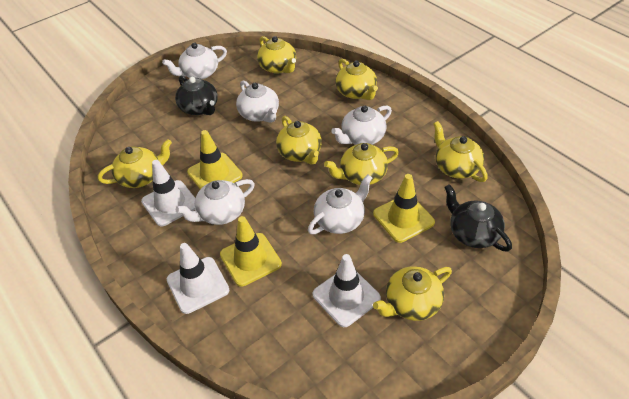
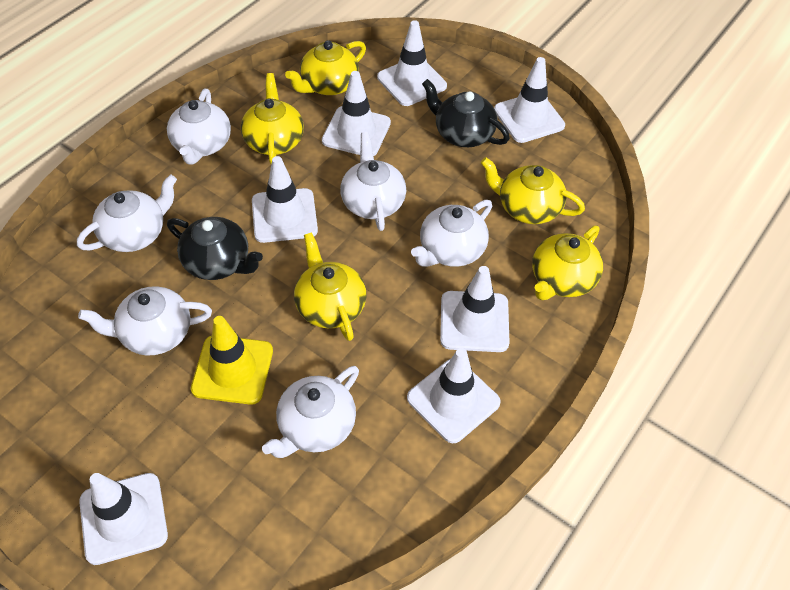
white teapot: [162,42,227,79] [176,179,255,225] [236,80,279,123] [308,175,372,234] [331,105,392,145] = 5 -> [77,174,177,252] [78,286,212,355] [167,89,231,165] [262,366,359,458] [340,132,406,231] [411,200,492,267] = 6
white traffic cone: [141,160,195,226] [167,243,229,314] [313,254,381,327] = 3 -> [79,473,168,565] [252,156,318,243] [322,71,391,156] [377,20,447,106] [407,348,501,443] [440,266,510,352] [494,57,565,143] = 7
yellow teapot: [98,139,172,188] [257,36,296,74] [276,116,322,165] [324,143,399,185] [335,59,378,100] [373,266,452,321] [433,121,488,182] = 7 -> [241,73,304,164] [285,40,366,95] [294,232,367,341] [481,157,585,224] [532,226,603,300] = 5
yellow traffic cone: [187,130,243,189] [220,216,282,286] [373,174,435,243] = 3 -> [191,316,273,405] = 1

